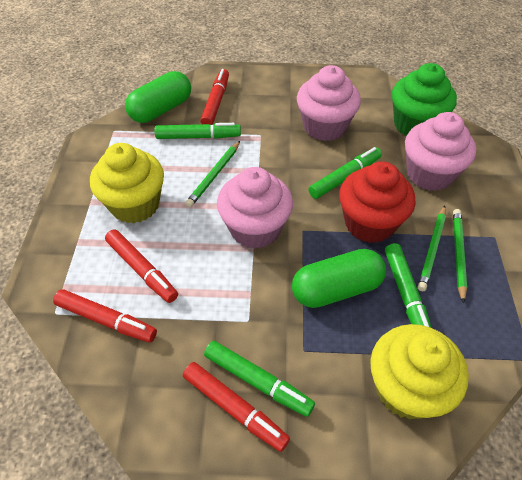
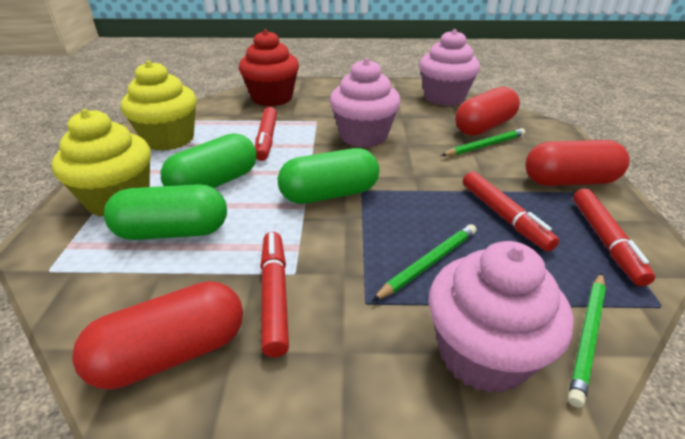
green capsule: [125,71,191,123] [292,249,386,308] = 2 -> [104,184,227,240] [160,133,257,188] [278,148,379,204] = 3
green cupcake: [392,63,457,136] = 1 -> none = 0
green marker: [154,123,241,139] [204,341,315,417] [308,147,382,199] [385,243,432,328] = 4 -> none = 0
red capsule: none = 0 -> [72,281,243,390] [455,87,520,136] [525,140,630,186] = 3

